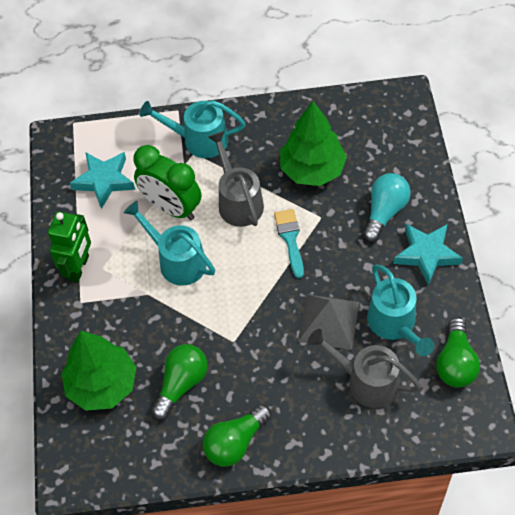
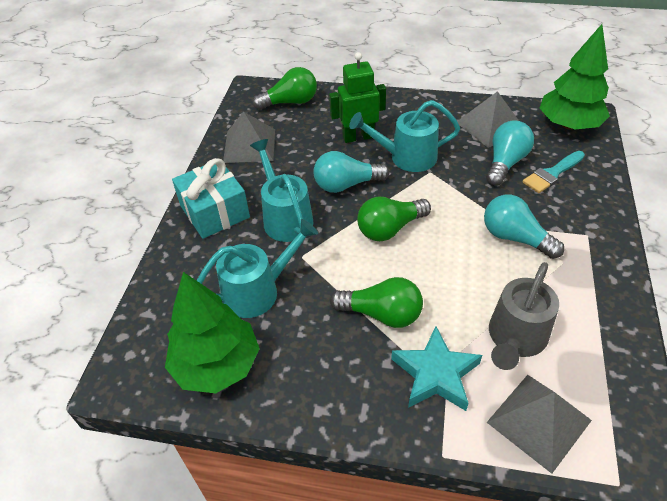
green clock: [133,145,202,220] = 1 -> none = 0
grey pyramid: [298,294,359,350] = 1 -> [223,111,275,163] [457,91,519,148] [487,375,592,474] = 3
grey watering can: [208,131,264,227] [308,329,422,408] = 2 -> [489,262,559,370] = 1
turquoise gift: none = 0 -> [172,158,250,239] = 1
turquoise light bulb: [363,173,411,242] = 1 -> [313,151,389,193] [484,195,564,259] [486,120,534,186] = 3
turquoise star: [70,152,135,209] [393,224,463,286] = 2 -> [391,326,482,411] = 1

